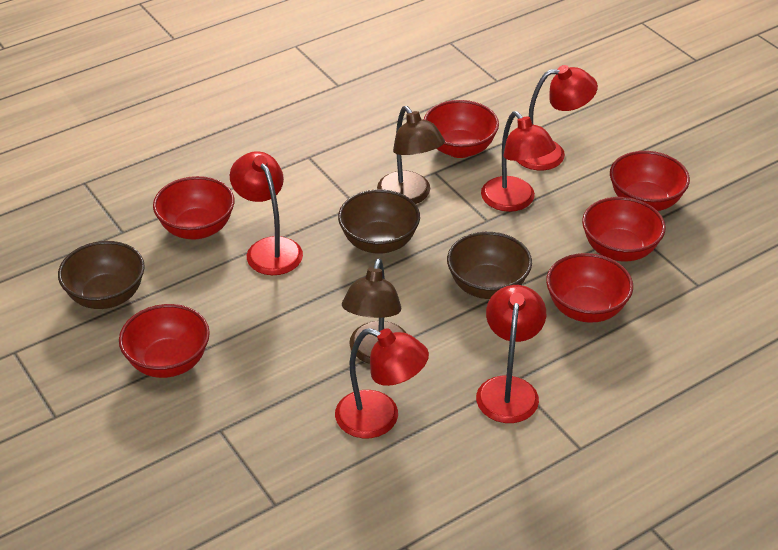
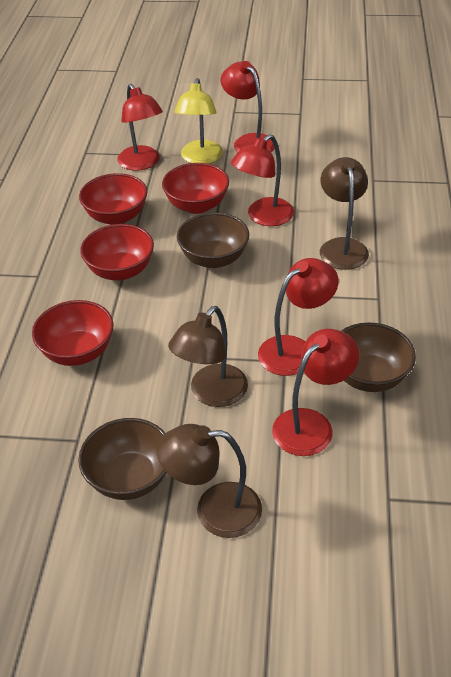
brown lamp: [342,258,406,364] [377,106,445,204] = 2 -> [157,424,262,538] [168,306,248,407] [320,157,369,270] = 3
red bowl: [119,304,210,378] [153,176,234,239] [424,100,499,158] [546,253,633,323] [582,197,666,261] [610,151,690,211] = 6 -> [32,300,113,366] [79,173,147,225] [80,224,154,280] [162,163,229,214] = 4
yellow lamp: none = 0 -> [174,78,223,164] = 1

